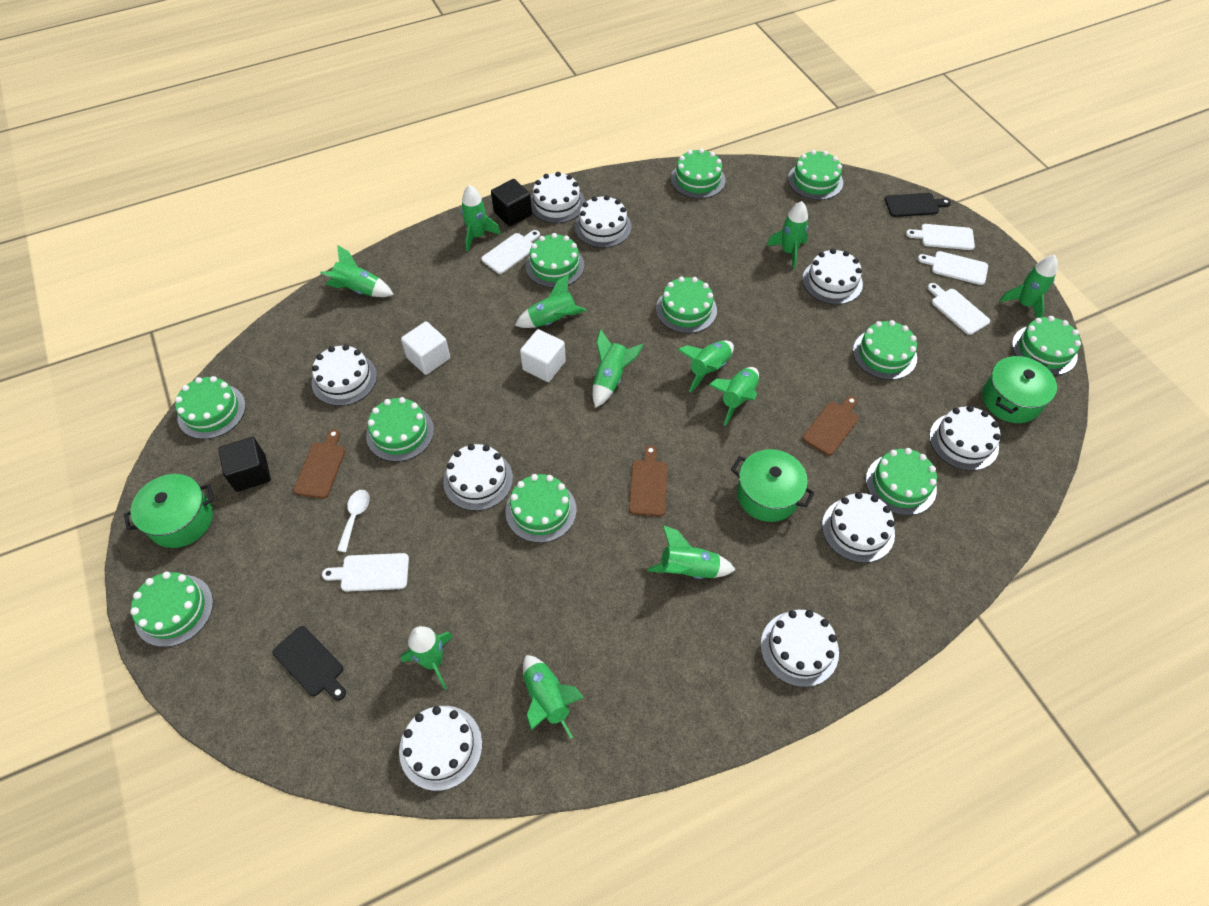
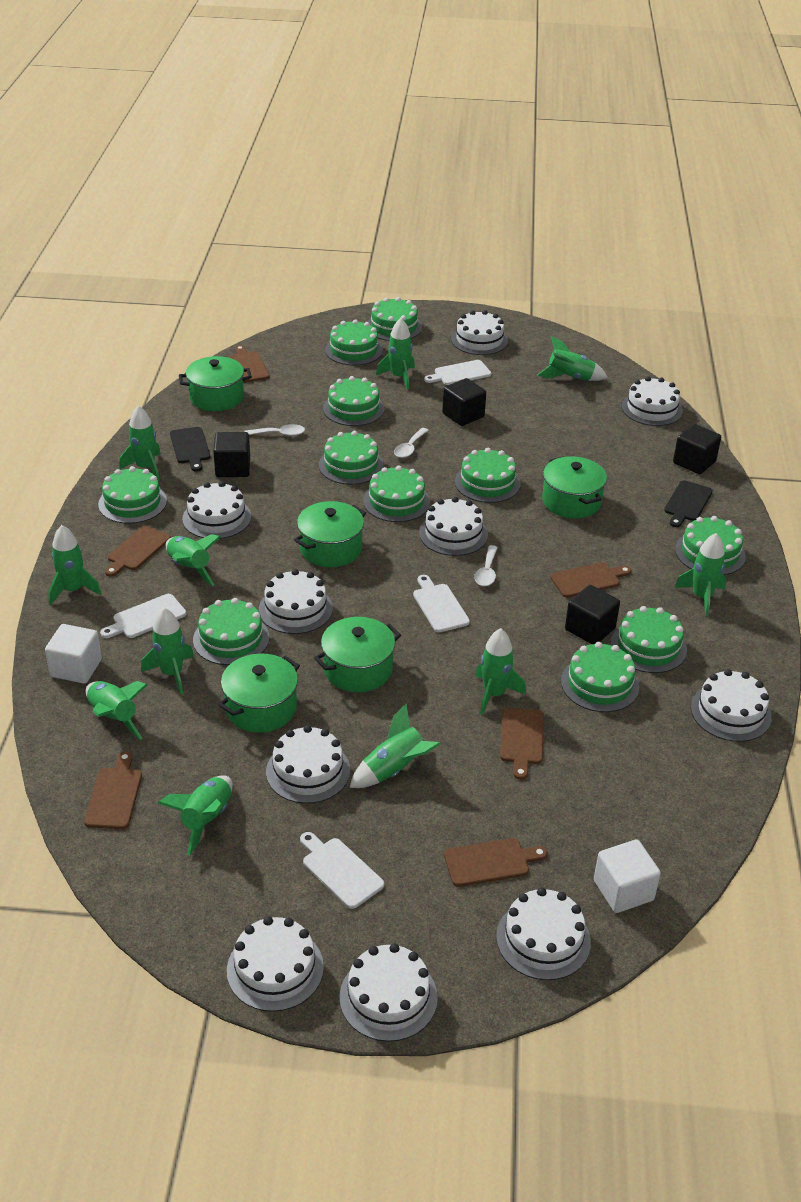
black cube: [218,437,271,492] [491,179,532,227] = 2 -> [213,432,250,477] [442,378,486,426] [565,585,620,644] [673,424,721,474] = 4
brown cutting board: [293,429,346,499] [629,445,668,516] [802,396,859,456] = 3 -> [84,752,142,829] [105,526,171,577] [229,345,269,383] [444,838,548,887] [500,707,544,780] [550,562,631,598] = 6
green pot: [124,474,214,548] [731,449,815,522] [982,356,1057,423] = 3 -> [179,356,252,411] [218,653,300,733] [294,501,366,567] [314,617,401,692] [542,456,607,519] = 5
white cake: [312,344,377,406] [399,706,482,791] [443,444,513,511] [531,172,585,223] [575,195,632,248] [761,610,839,687] [802,249,863,305] [822,492,895,563] [929,406,1001,471] = 9 -> [182,481,251,539] [227,916,324,1012] [259,569,333,634] [266,725,350,804] [339,943,438,1042] [419,497,488,556] [451,310,508,355] [496,887,591,980] [622,376,683,426] [691,669,772,742] = 10
white cutting board: [322,553,409,592] [481,230,540,274] [906,224,975,250] [918,251,988,285] [927,283,990,335] = 5 -> [100,594,186,638] [300,832,384,909] [413,575,470,632] [424,360,491,385] = 4
white spoon: [337,490,370,552] = 1 -> [244,424,305,436] [394,428,429,458] [474,545,498,586] = 3

